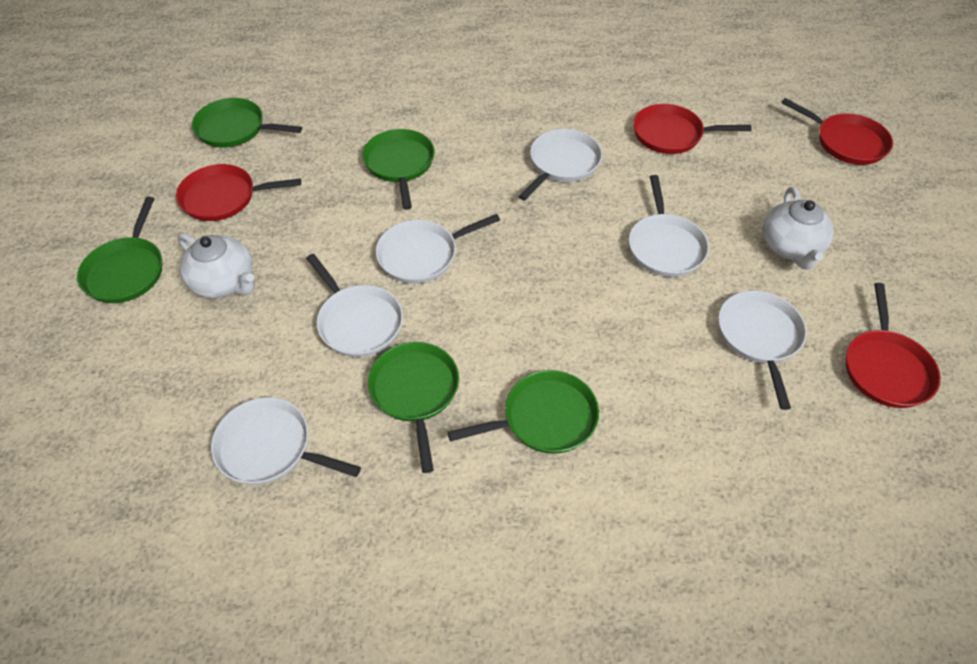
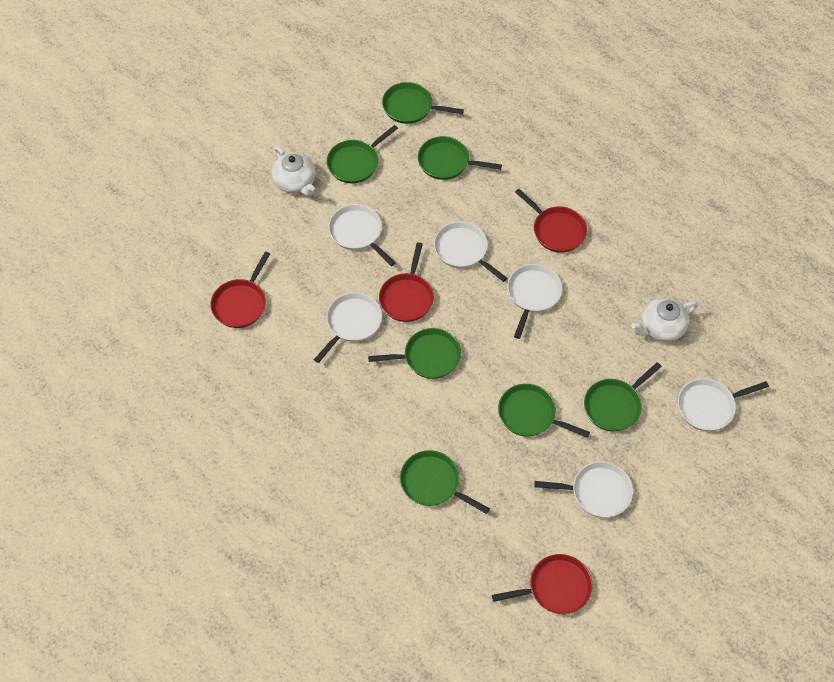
green pan: [77,197,162,303] [192,98,302,148] [362,129,435,210] [368,342,459,473] [448,370,599,454] = 5 -> [326,125,398,183] [368,328,461,379] [382,82,464,124] [400,450,490,514] [418,136,502,180] [498,384,590,438] [584,362,662,432] = 7

